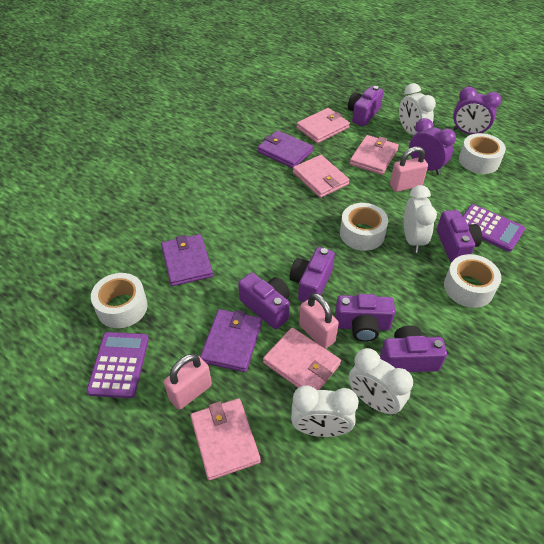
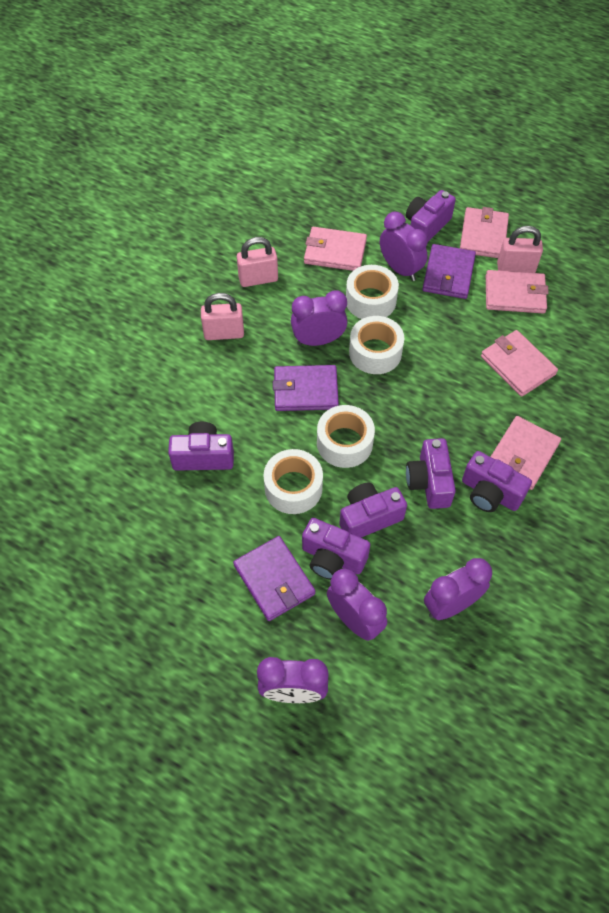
purple calculator: [86,332,149,398] [462,204,525,252] = 2 -> none = 0
purple clock: [409,118,456,175] [453,87,501,134] = 2 -> [257,657,329,703] [291,290,348,346] [327,569,387,641] [380,212,428,281] [424,558,492,620] = 5
white clock: [291,385,359,437] [349,348,413,415] [399,83,436,135] [404,185,437,253] = 4 -> none = 0

